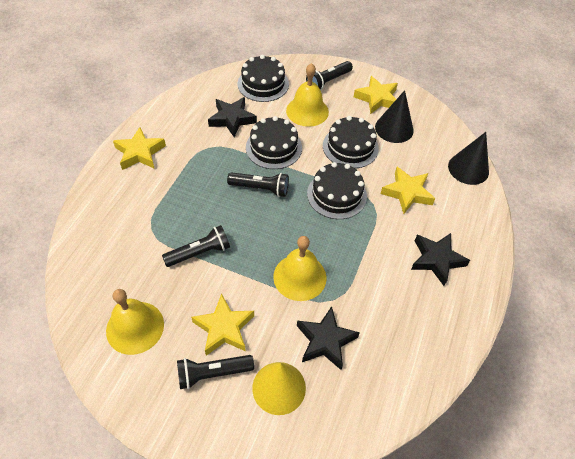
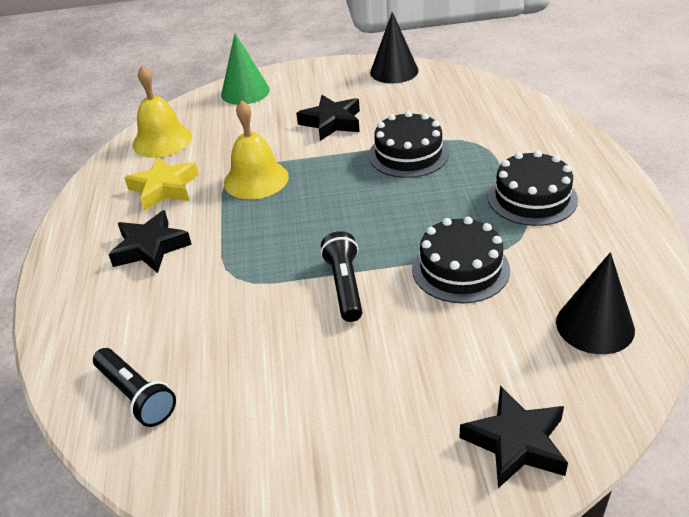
black cake: [237,55,289,102] [246,116,302,169] [307,162,367,219] [323,116,379,169] = 4 -> [369,111,449,178] [412,217,510,303] [487,150,578,226] = 3
black flashlight: [162,225,230,267] [177,355,254,389] [227,172,289,197] [306,61,353,90] = 4 -> [93,348,176,427] [320,231,363,322] = 2
green cone: none = 0 -> [221,33,270,105] = 1
yellow bell: [106,289,164,355] [273,236,327,301] [286,63,329,127] = 3 -> [133,65,192,157] [224,100,289,199] = 2
yellow cone: [252,362,306,415] = 1 -> none = 0
yellow star: [113,127,166,170] [191,294,254,355] [354,76,398,114] [380,167,435,214] = 4 -> [124,157,198,211] = 1

